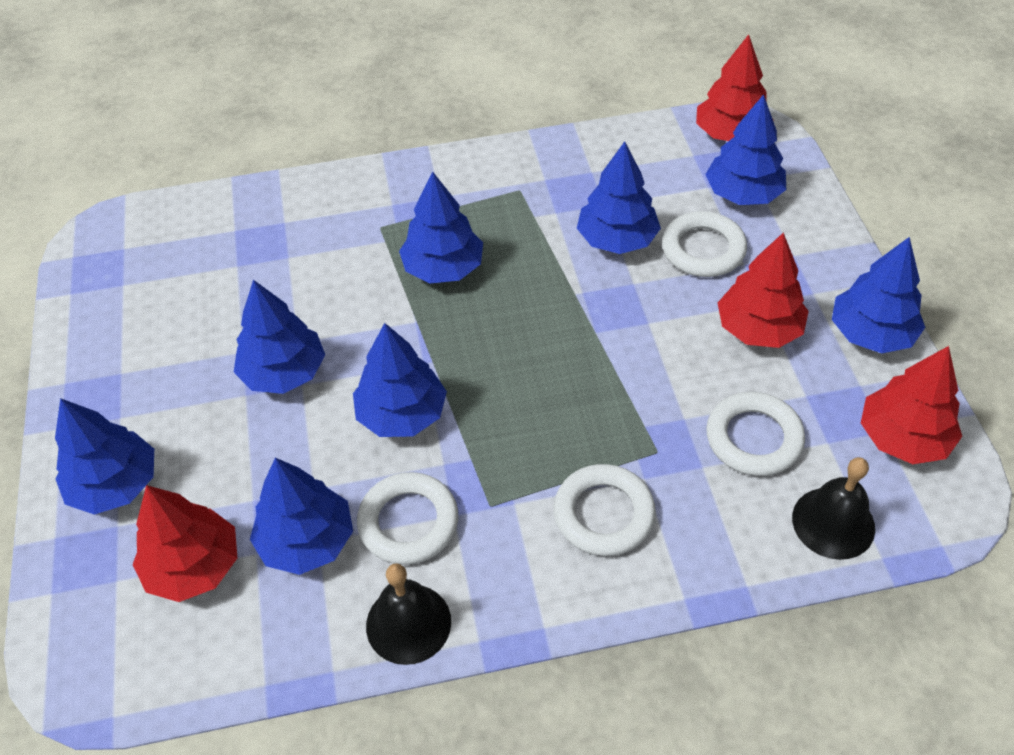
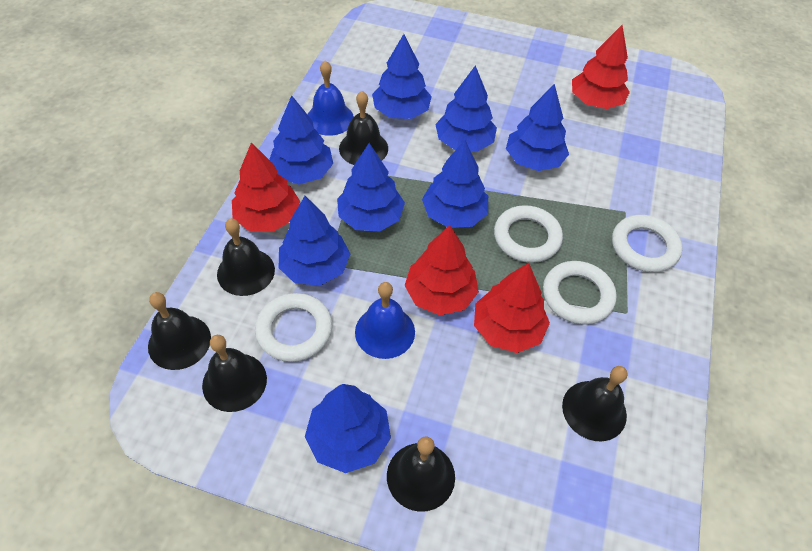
black bell: [366,563,451,665] [792,457,875,560] = 2 -> [148,292,211,370] [202,335,267,412] [217,218,275,296] [339,91,388,165] [387,436,455,512] [562,366,628,441] = 6
blue bell: none = 0 -> [307,61,354,136] [355,282,415,359] = 2

